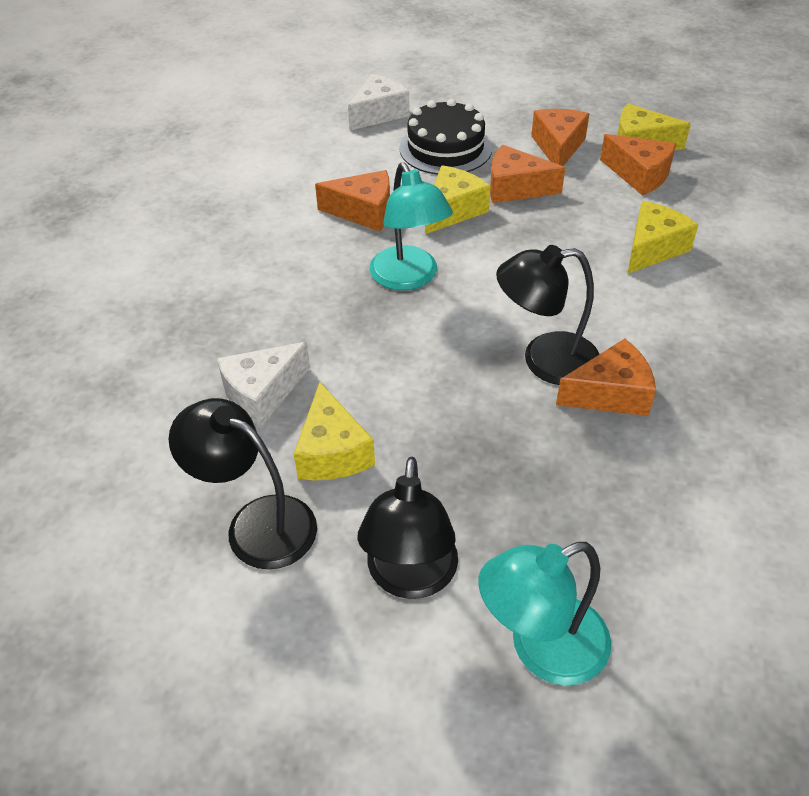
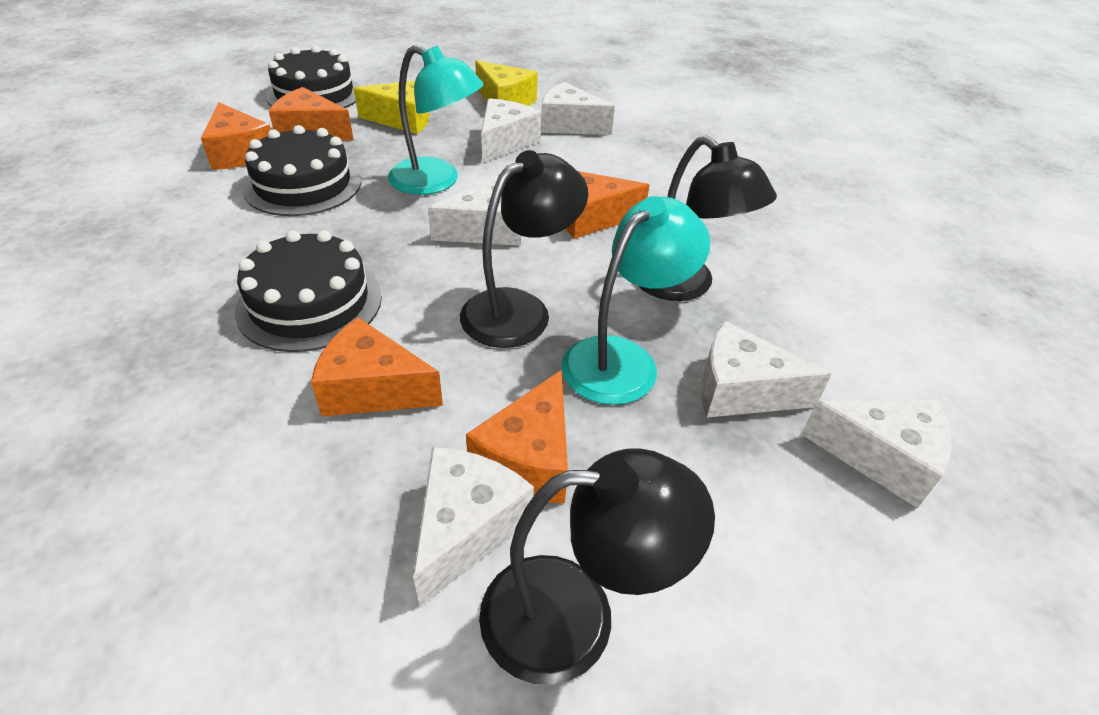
black cake: [399,99,492,175] = 1 -> [235,230,382,352] [243,125,361,216] [266,46,360,108] = 3
white cheese: [217,342,310,427] [348,74,409,131] = 2 -> [413,447,534,606] [428,176,521,246] [481,98,541,163] [541,82,615,135] [701,321,832,418] [801,399,952,508] = 6
yellow cheese: [294,382,375,480] [425,165,491,234] [617,103,691,150] [627,201,698,274] = 4 -> [354,81,429,134] [475,60,538,106] = 2

